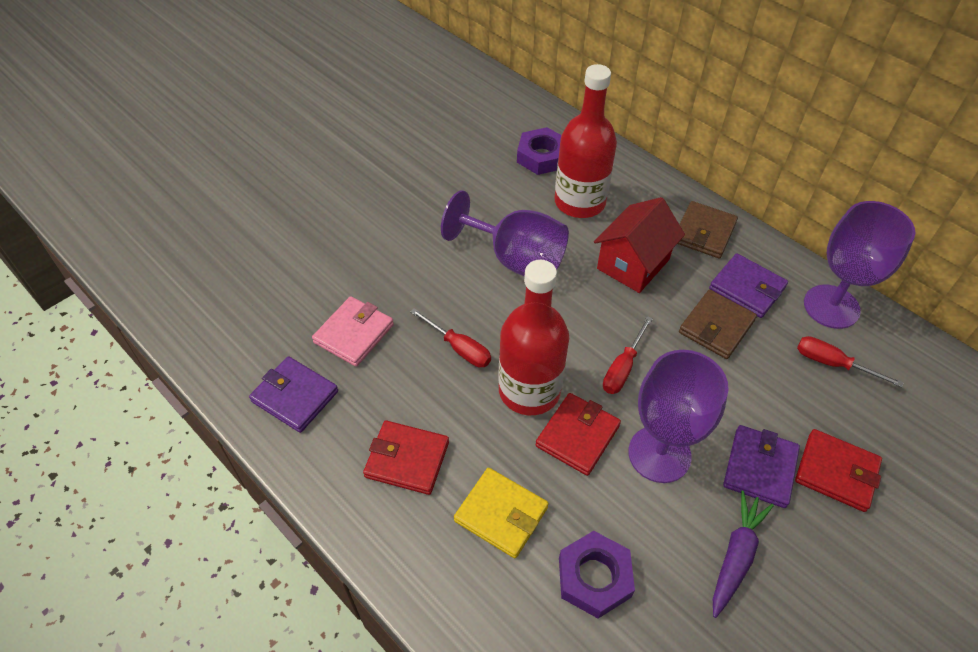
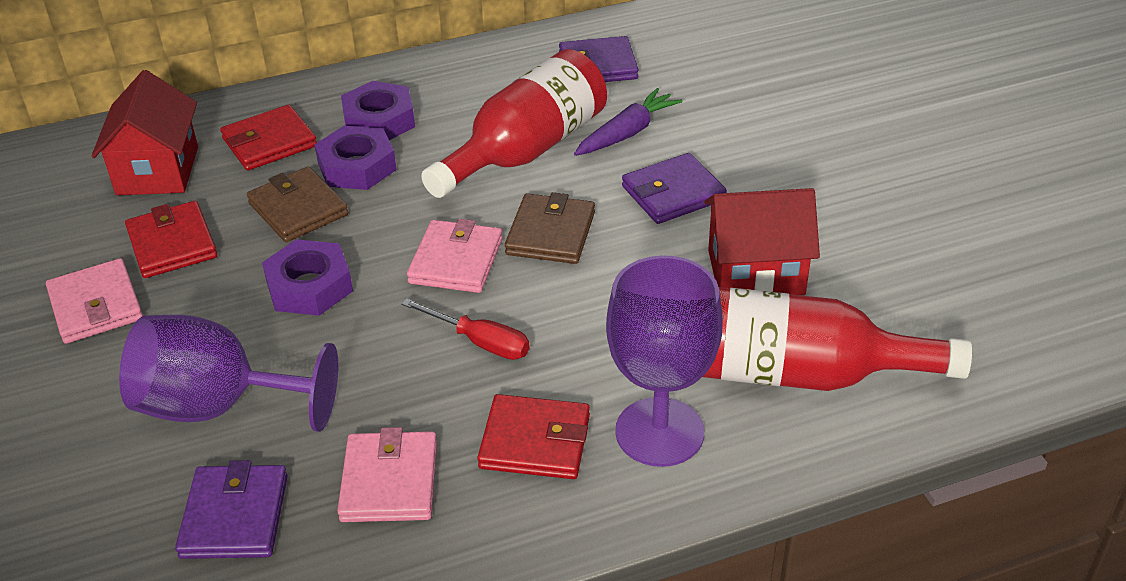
pink wallet: [312,296,394,367] = 1 -> [46,258,143,344] [337,427,437,522] [407,219,503,293] = 3
purple goblet: [441,191,569,276] [628,350,729,483] [804,201,916,329] = 3 -> [119,315,338,432] [606,255,723,467] = 2
purple nut: [517,127,561,175] [559,531,635,619] = 2 -> [262,239,353,316] [314,126,397,190] [341,81,415,140] = 3
red house: [594,197,685,293] = 1 -> [91,70,198,195] [704,188,820,295] = 2
red screwdriver: [410,308,491,368] [603,316,653,394] [797,336,904,387] = 3 -> [401,298,530,360] = 1
yellow wallet: [454,468,549,558] = 1 -> none = 0

